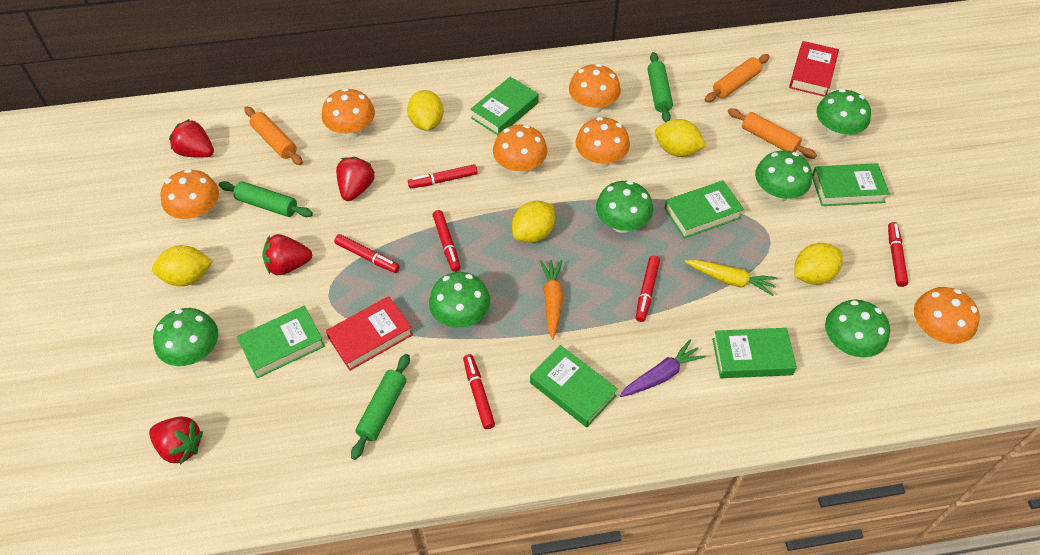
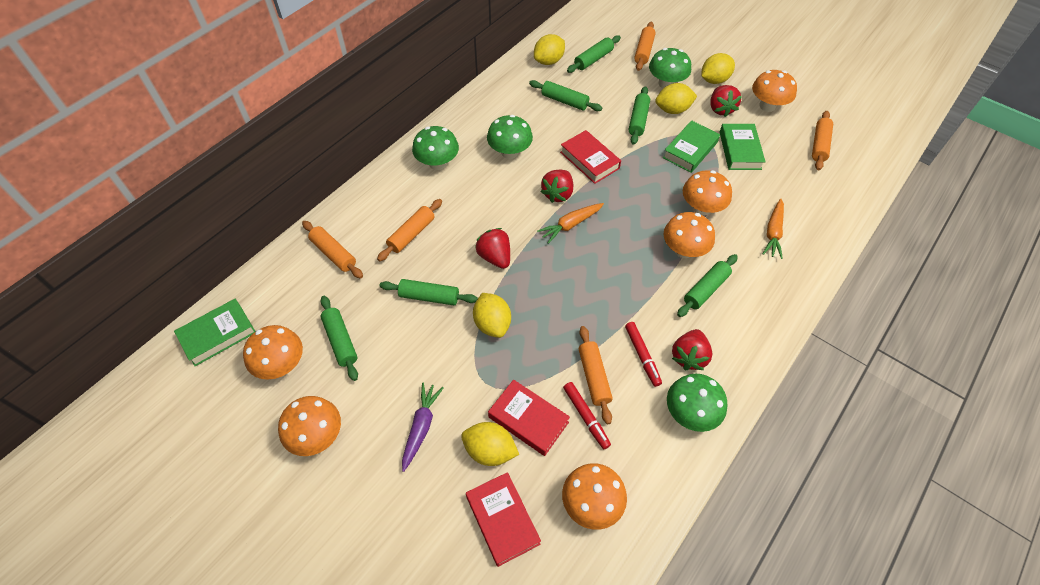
green book: [237,306,325,378] [470,77,539,135] [530,345,618,427] [664,180,744,238] [712,328,797,378] [812,163,890,206] = 6 -> [174,299,256,366] [663,120,720,173] [720,124,765,170] = 3
green mushroom: [153,308,218,366] [429,272,490,328] [596,181,653,233] [755,151,812,202] [816,89,871,139] [825,300,890,357] = 6 -> [412,126,459,170] [487,115,533,159] [649,48,691,89] [667,374,728,432] = 4
green rolling pin: [219,181,313,217] [351,354,410,460] [648,52,673,122] = 3 -> [320,296,358,381] [380,279,478,305] [529,80,602,111] [567,35,621,73] [629,86,650,145] [677,254,738,317] = 6
orange carrot: [540,260,563,339] = 1 -> [537,203,604,244] [763,199,784,259] = 2
orange rolling pin: [244,106,303,165] [705,54,770,102] [728,108,817,159] = 3 -> [302,221,363,279] [377,199,442,261] [579,326,613,424] [634,22,656,71] [812,111,833,170] = 5
red book: [326,296,413,371] [789,41,839,97] = 2 -> [466,472,541,567] [488,379,570,456] [560,130,621,184] = 3
red marker: [334,234,400,273] [408,164,477,188] [433,210,460,272] [463,354,495,429] [636,256,660,322] [888,222,908,287] = 6 -> [563,382,611,449] [625,322,662,387] = 2
yellow carrot: [685,259,778,296] = 1 -> none = 0

